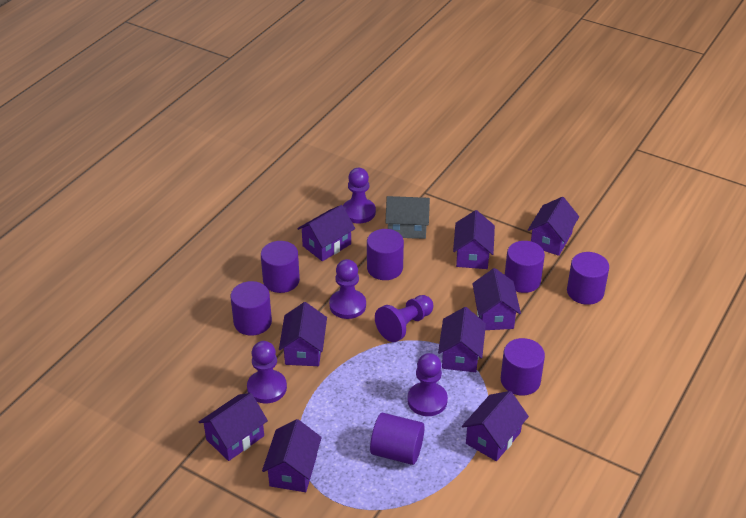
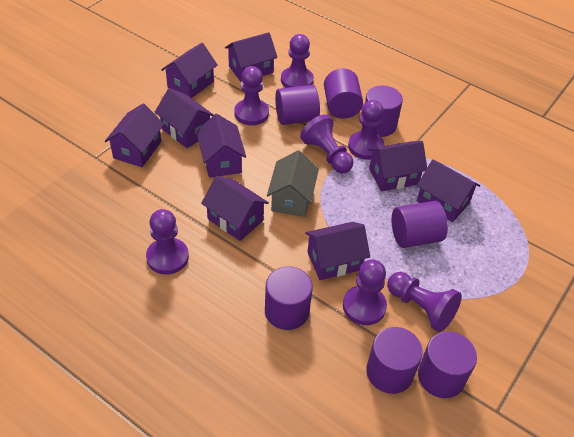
purple pawn: [247,341,287,404] [329,259,366,319] [343,168,376,224] [375,295,433,342] [407,353,448,416] = 5 -> [146,209,189,274] [234,66,269,125] [281,34,314,88] [300,114,353,173] [343,260,387,325] [348,100,385,160] [387,272,462,332] = 7

